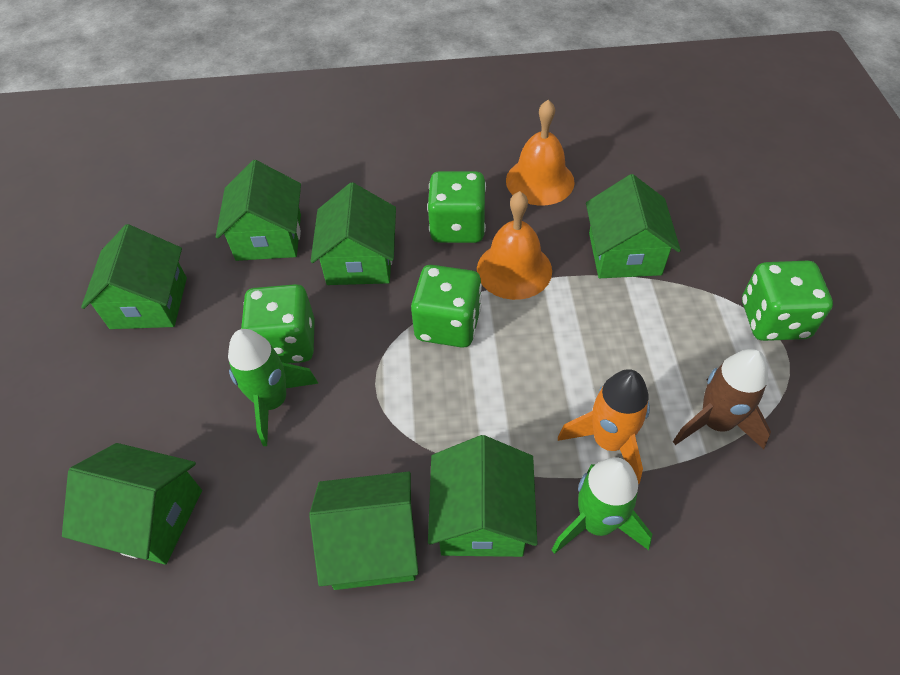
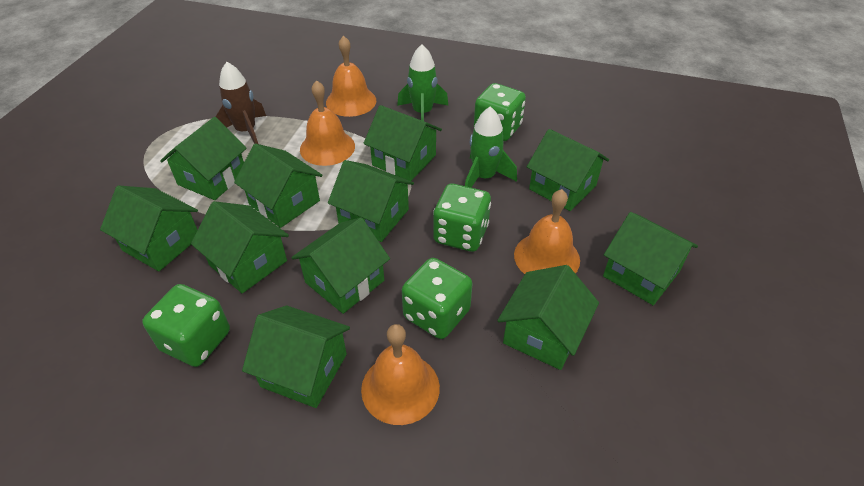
green house: [62,443,202,565] [81,224,187,329] [216,160,301,261] [309,472,419,590] [311,182,396,285] [428,435,538,557] [586,174,681,278] = 7 -> [100,185,198,271] [160,117,247,200] [191,201,289,293] [234,144,323,228] [242,305,350,408] [291,218,390,314] [328,160,414,242] [364,105,442,181] [497,265,599,370] [527,129,609,211] [603,212,698,305] = 11
orange bell: [477,191,552,300] [506,100,575,206] = 2 -> [300,80,355,166] [326,36,376,117] [361,324,440,425] [514,189,580,274] = 4
orange rocket: [558,369,650,484] = 1 -> none = 0

